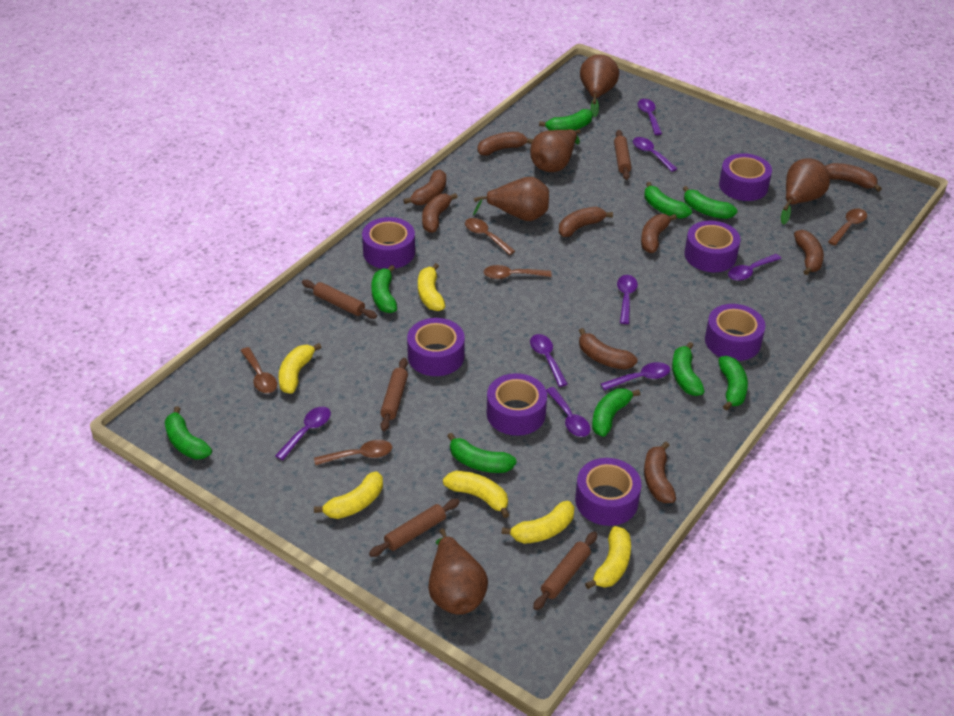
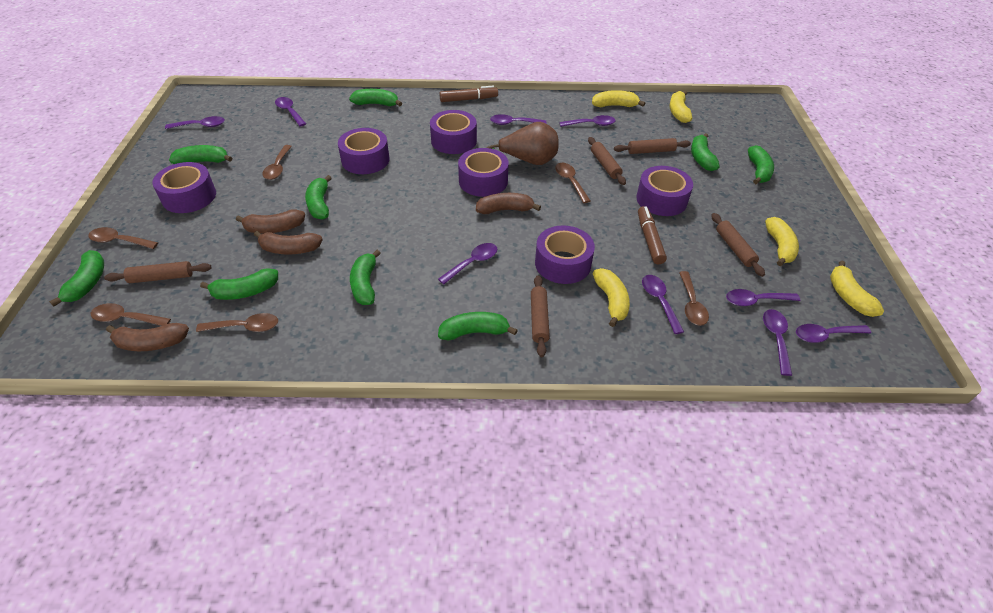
brown banana: [403,169,446,205] [422,193,458,233] [478,132,533,156] [559,207,613,237] [579,328,637,369] [641,214,677,253] [644,441,676,503] [794,230,824,275] [825,163,882,192] = 9 -> [106,323,189,351] [236,209,305,233] [254,231,323,255] [476,193,541,214] = 4
brown marker: none = 0 -> [439,86,498,102] [638,206,667,265] = 2
brown pear: [428,529,488,615] [473,177,549,221] [530,129,581,172] [580,54,619,118] [781,158,830,225] = 5 -> [486,122,559,165] = 1
brown spoon: [241,347,277,393] [314,440,392,466] [465,218,515,255] [484,265,551,279] [828,208,867,245] = 5 -> [89,227,158,249] [91,303,171,326] [196,313,278,332] [262,145,292,180] [555,163,591,203] [679,271,709,326] = 6
purple spoon: [275,407,331,460] [530,334,568,387] [546,387,590,437] [601,362,670,391] [617,275,638,324] [633,137,677,172] [638,99,662,135] [728,254,781,281] = 8 -> [165,116,225,129] [275,97,306,127] [438,243,498,284] [490,114,546,125] [559,115,616,127] [642,275,684,334] [726,289,800,306] [763,309,792,376] [796,324,871,343] = 9
purple tape: [362,217,415,269] [407,318,465,376] [487,373,547,436] [575,458,641,526] [685,221,740,272] [705,304,765,361] [719,153,772,201] = 7 -> [152,162,216,213] [338,128,390,174] [430,110,477,154] [458,148,509,197] [535,225,595,284] [636,166,693,216] = 6
yellow banana: [279,343,322,394] [314,471,383,519] [418,263,445,311] [443,471,509,518] [502,501,574,544] [585,526,631,589] = 6 -> [592,90,645,107] [593,268,630,327] [669,91,692,123] [765,217,799,266] [830,261,884,317] = 5

